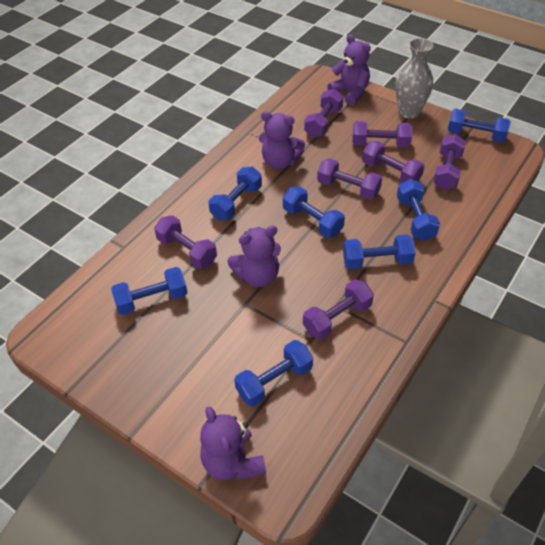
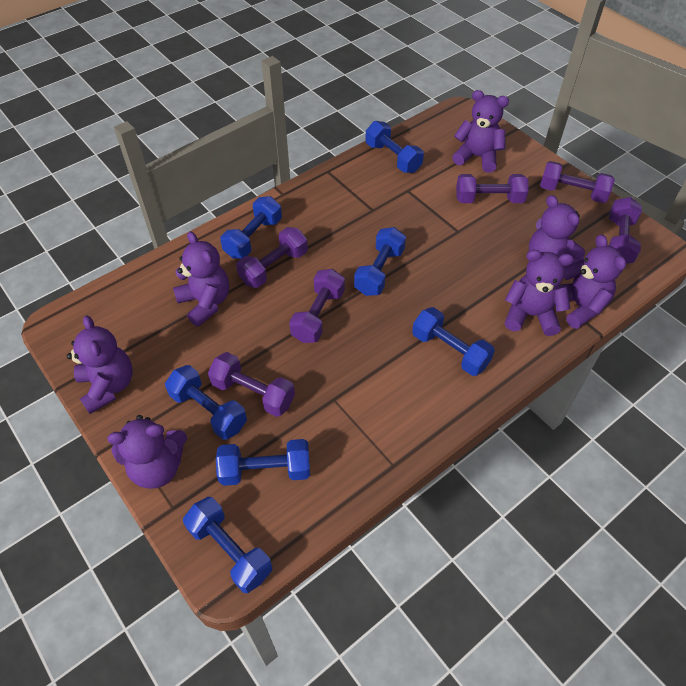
grey vase: [395,38,434,119] = 1 -> none = 0
purple dumbbell: [154,215,217,269] [303,279,374,340] [304,89,344,138] [317,158,382,200] [352,121,412,147] [362,141,424,183] [433,134,466,190] = 7 -> [208,352,295,417] [236,227,308,288] [289,269,345,343] [456,174,529,203] [540,161,615,203] [608,197,642,264] = 6
purple teddy bear: [200,407,266,480] [227,226,281,287] [259,111,305,169] [327,34,371,105] = 4 -> [67,315,133,414] [107,415,187,489] [173,231,229,327] [452,90,509,173] [505,250,574,336] [529,195,585,267] [558,234,626,329] = 7

